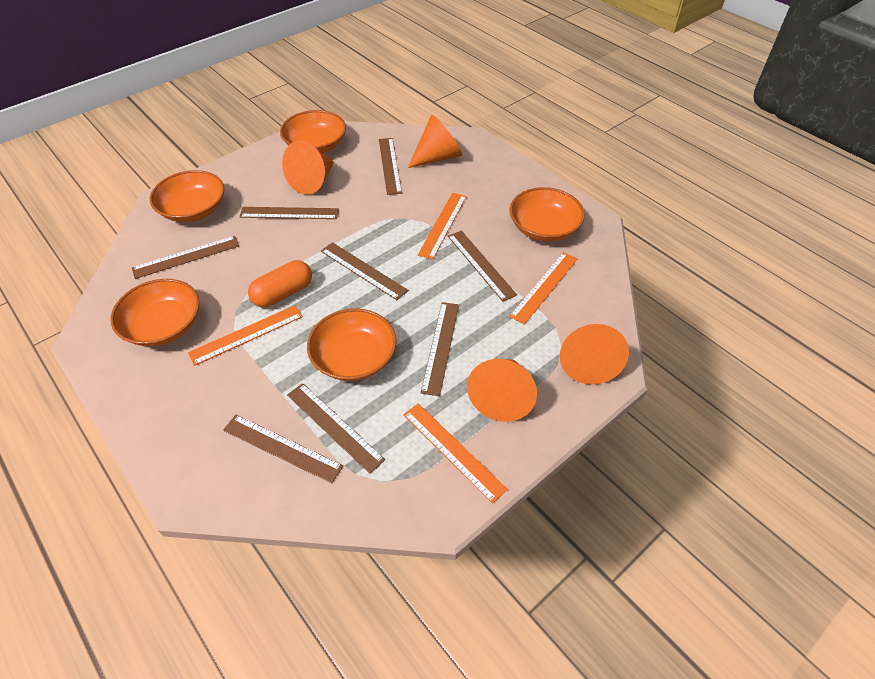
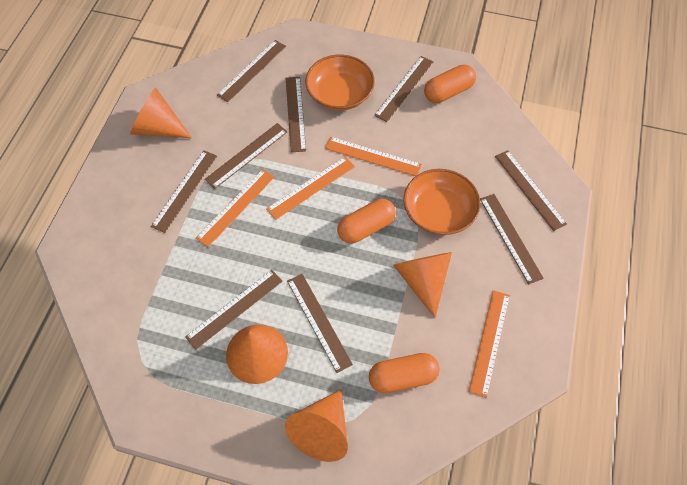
brown ruler: [132,236,239,279] [223,415,343,483] [239,207,339,219] [287,383,385,474] [321,242,408,300] [379,138,402,195] [421,302,459,396] [448,230,517,302] = 8 -> [151,150,217,233] [185,270,283,350] [204,123,288,189] [217,40,286,102] [286,77,306,152] [287,274,353,373] [374,56,433,122] [480,194,544,284] [495,150,567,231] = 9
orange bowl: [110,279,200,346] [150,170,225,222] [280,110,346,153] [307,308,396,381] [510,187,585,242] = 5 -> [305,54,375,110] [404,169,480,235] = 2
orange capsule: [248,260,312,307] = 1 -> [337,199,396,243] [369,353,440,393] [424,65,476,103] = 3

